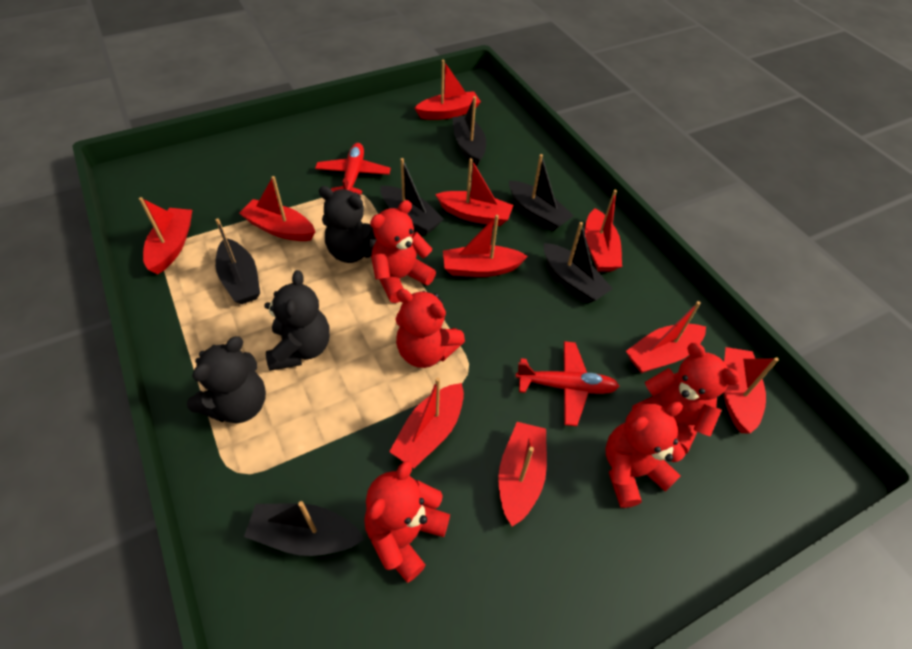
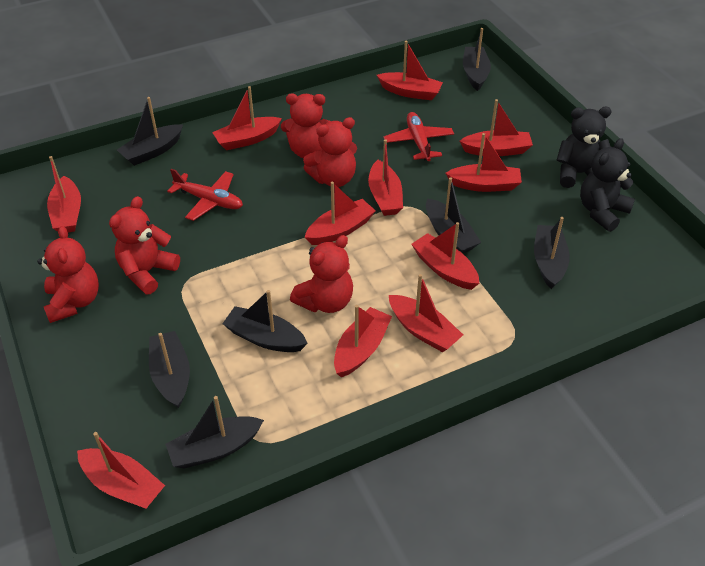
black boat: [215,218,260,304] [244,501,364,556] [380,158,444,235] [452,96,486,166] [509,154,574,231] [544,222,613,303] = 6 -> [117,97,183,166] [149,331,190,408] [165,396,264,469] [223,290,308,352] [426,177,481,253] [463,28,491,91] [534,217,570,289] = 7
black teddy bear: [187,336,266,423] [264,270,330,371] [319,186,376,263] = 3 -> [557,107,612,188] [580,138,635,232] = 2
red boat: [139,197,192,274] [239,176,315,241] [389,377,464,468] [414,60,481,120] [435,158,513,226] [443,215,528,277] [498,422,547,527] [585,190,622,271] [626,301,706,373] [724,347,779,434] = 10 -> [47,156,81,232] [77,432,165,509] [212,86,282,150] [305,182,376,245] [334,305,392,377] [368,139,403,216] [377,41,443,100] [389,274,463,352] [411,222,479,290] [445,133,522,192] [460,99,533,156] = 11

